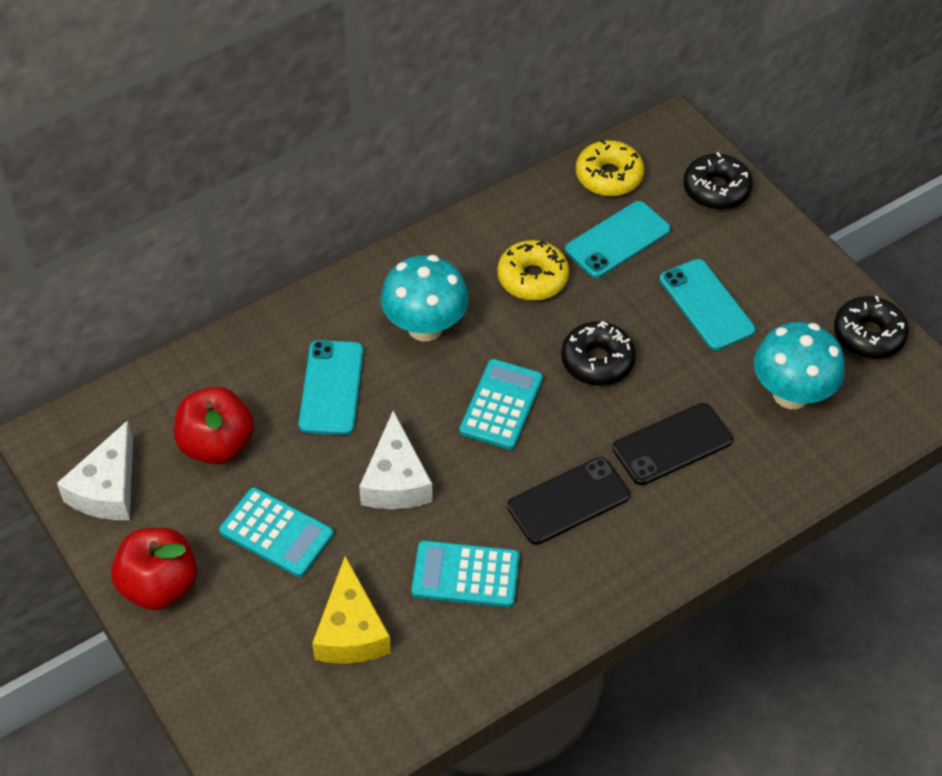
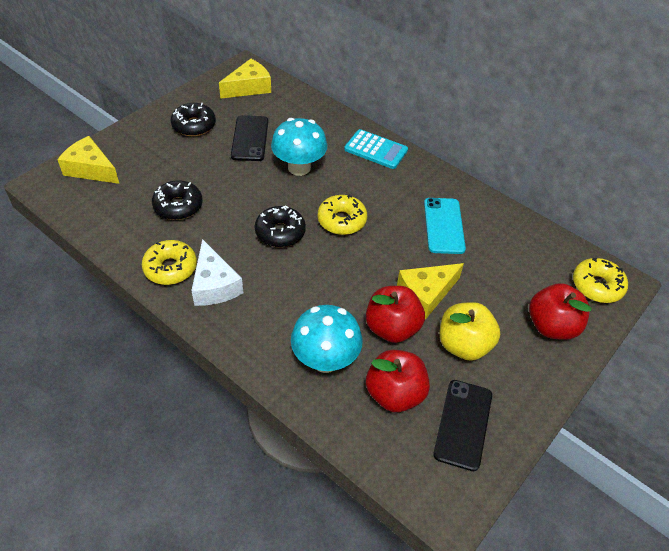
red apple: [111,527,197,610] [174,387,254,464] = 2 -> [366,286,425,343] [366,350,430,412] [529,283,592,340] = 3
turquoise calculator: [219,487,334,577] [411,540,519,607] [459,359,543,450] = 3 -> [344,129,408,169] = 1
turquoise phone: [299,340,363,435] [565,201,670,278] [660,259,755,350] = 3 -> [424,198,466,254] = 1
white cheese: [57,420,133,520] [359,411,433,509] = 2 -> [191,239,243,306] = 1
yellow apple: none = 0 -> [440,302,500,361] = 1
yellow cheese: [312,556,391,664] = 1 -> [57,136,119,184] [219,59,271,99] [397,263,464,320] = 3
yellow donut: [497,240,569,301] [576,140,644,196] = 2 -> [142,240,197,285] [318,195,367,235] [573,258,628,303] = 3

